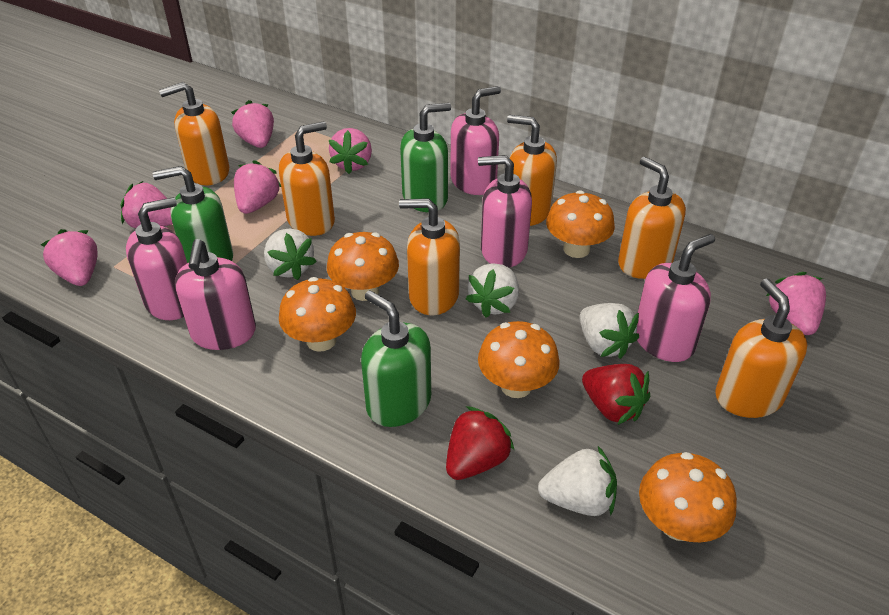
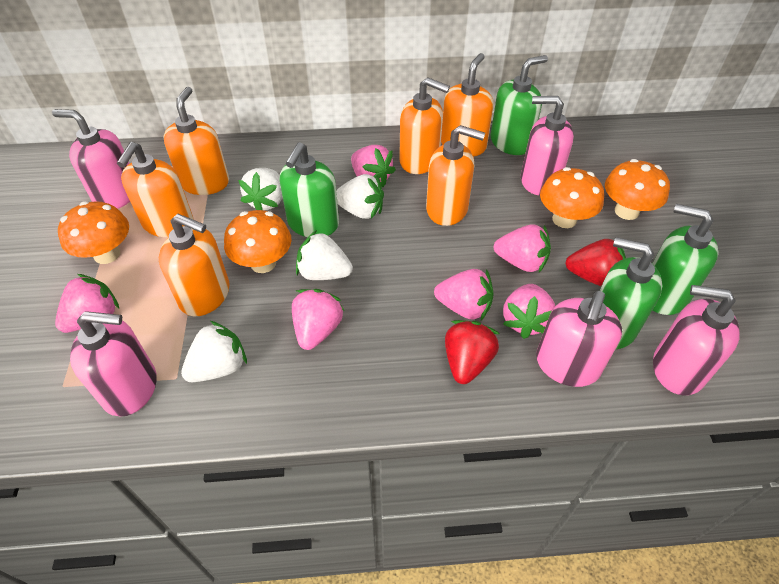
green soap dispenser: [153,166,233,263] [361,290,431,427] [400,103,451,212] = 3 -> [280,142,339,237] [491,55,548,155] [600,237,662,349] [652,204,718,315] = 4
orange mushroom: [279,277,356,352] [327,232,399,301] [478,321,560,398] [546,190,615,258] [639,452,737,543] = 5 -> [58,201,129,264] [224,210,292,273] [540,167,604,228] [605,159,670,220] = 4

